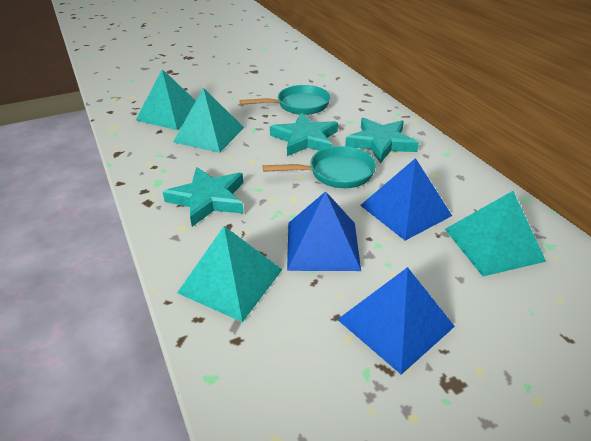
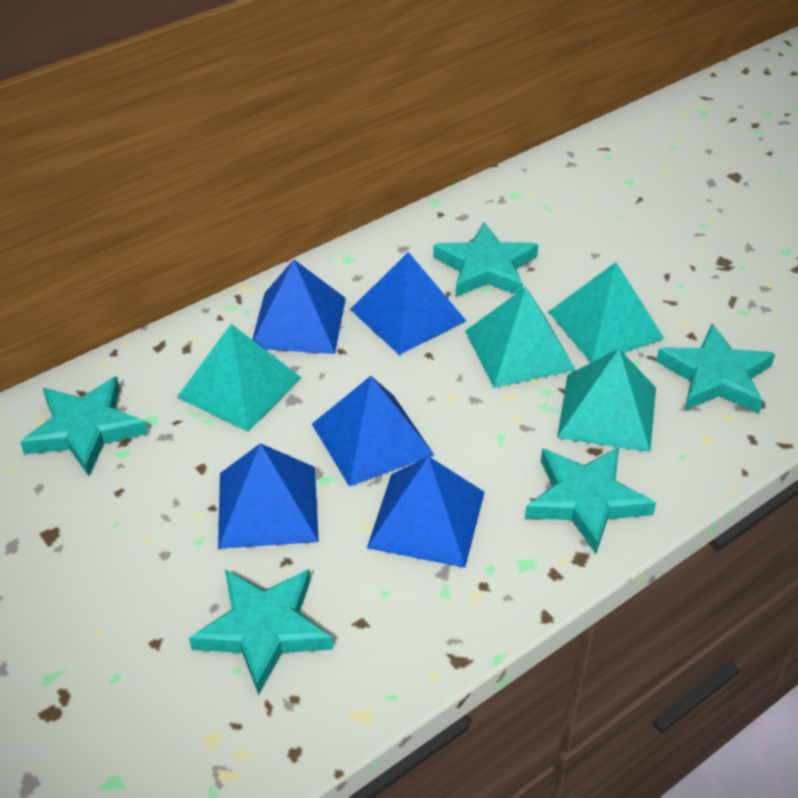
blue pyramid: [287,191,361,271] [337,267,455,375] [360,158,452,241] = 3 -> [218,443,319,549] [252,260,346,354] [312,376,434,487] [350,252,466,355] [367,456,485,568] = 5
turquoise pan: [239,85,330,115] [263,146,376,188] = 2 -> none = 0
turquoise star: [163,167,244,227] [270,112,338,156] [345,118,419,163] = 3 -> [20,376,148,476] [189,569,334,695] [433,222,538,297] [525,447,656,554] [656,324,775,413] = 5

